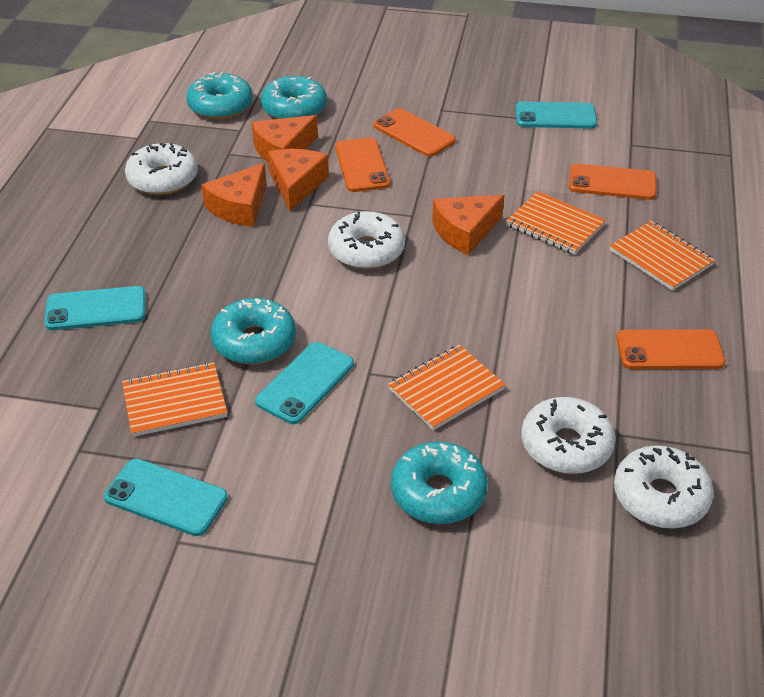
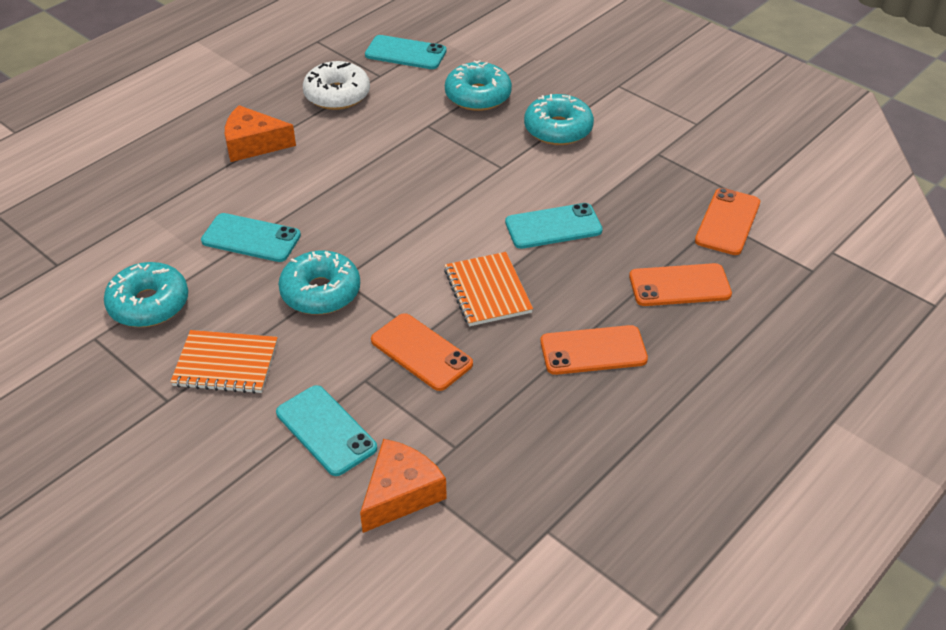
orange cheese: [201,163,267,227] [252,115,318,163] [268,149,329,211] [432,195,504,255] = 4 -> [225,105,296,162] [360,439,447,533] = 2
orange notebook: [122,362,228,437] [388,345,506,430] [506,192,606,255] [610,221,715,291] = 4 -> [170,330,278,394] [444,252,533,326] = 2
white donut: [125,143,198,195] [328,211,405,269] [521,397,616,474] [614,445,714,529] = 4 -> [303,61,370,110] = 1

